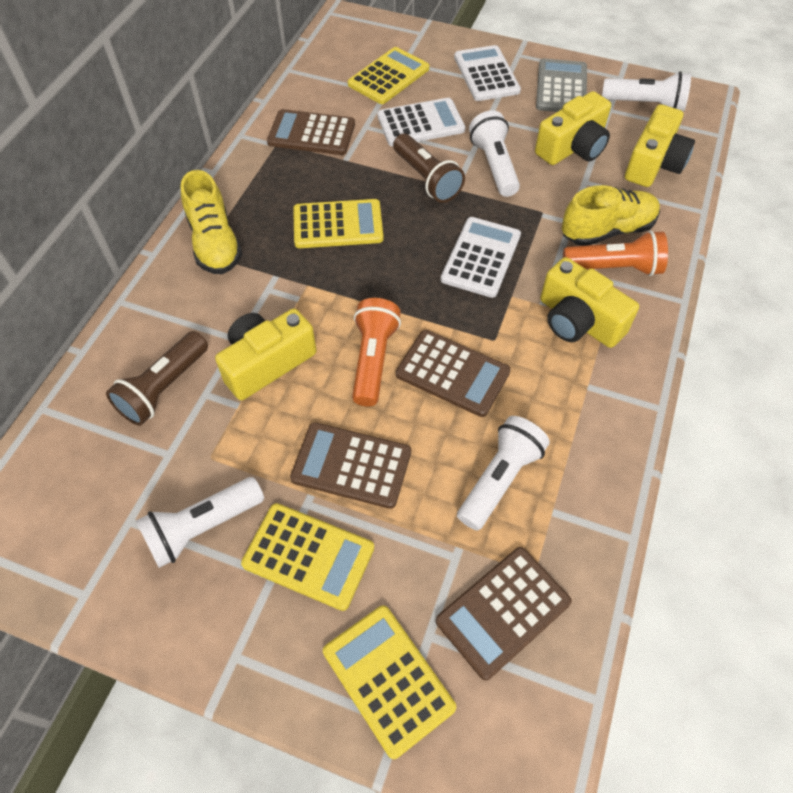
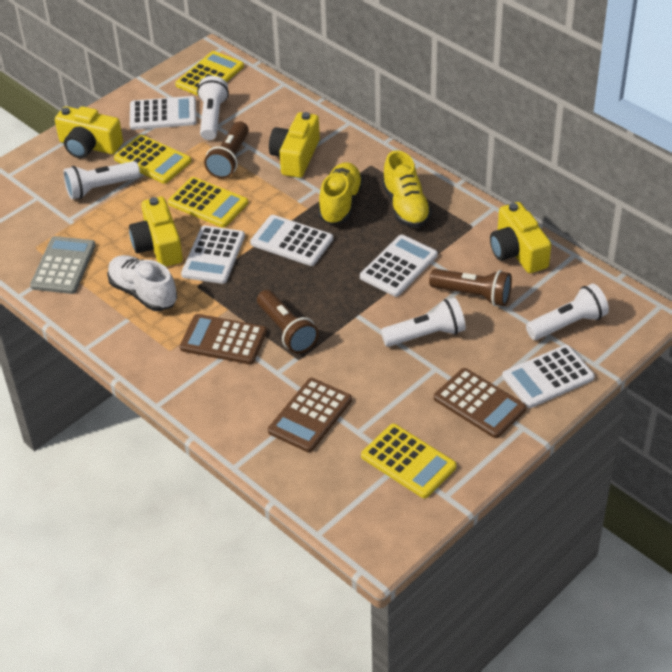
brown calculator: [267,109,355,155] [290,422,411,509] [396,330,511,417] [436,547,572,681] = 4 -> [180,314,267,364] [268,378,352,452] [434,368,526,438] = 3
brown flashlight: [106,331,208,426] [393,134,465,203] = 2 -> [204,121,249,179] [257,290,319,354] [429,269,512,306] = 3
orange flashlight: [352,298,401,407] [563,231,668,276] = 2 -> none = 0
white calculator: [377,98,465,146] [441,217,521,298] [454,45,521,101] = 3 -> [130,96,197,130] [181,226,245,284] [250,215,333,266] [360,235,438,297] [502,345,595,408] = 5
white shoe: none = 0 -> [107,255,177,311] = 1

